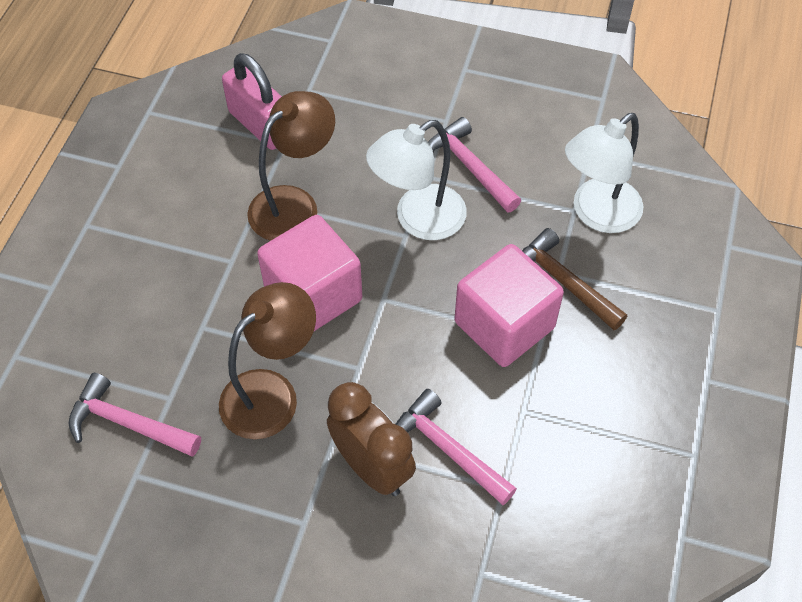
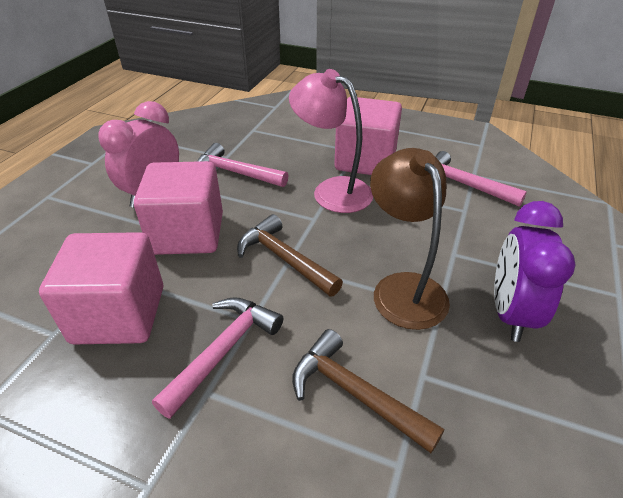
brown clock: [327,382,416,496] = 1 -> none = 0
brown hammer: [522,228,627,330] = 1 -> [237,214,343,296] [292,329,444,453] = 2
brown lamp: [219,282,316,439] [247,91,335,241] = 2 -> [370,148,450,330] = 1
pink clock: none = 0 -> [98,101,179,208] = 1
pink cube: [257,215,362,331] [454,244,564,367] = 2 -> [39,232,163,345] [134,161,223,255] [334,97,402,175] = 3
pink lamp: none = 0 -> [289,69,373,213] = 1
pink padlock: [222,53,282,150] = 1 -> none = 0
purple clock: none = 0 -> [494,201,576,342] = 1
white lamp: [366,120,467,240] [565,113,643,233] = 2 -> none = 0

